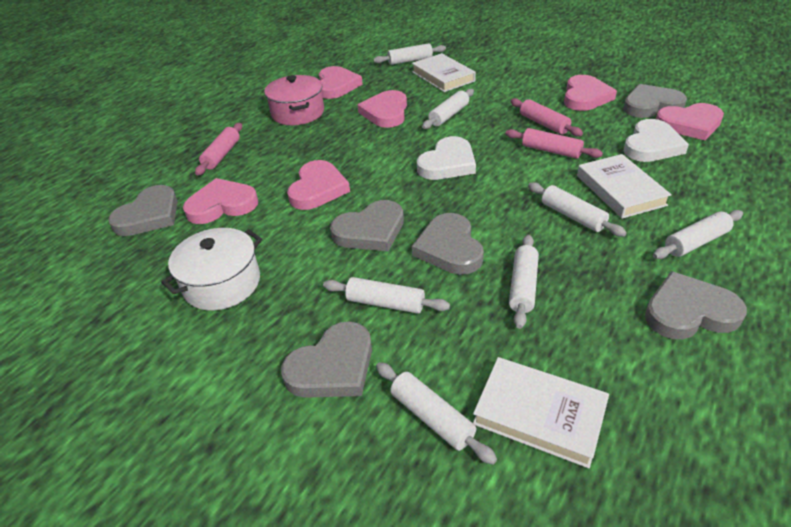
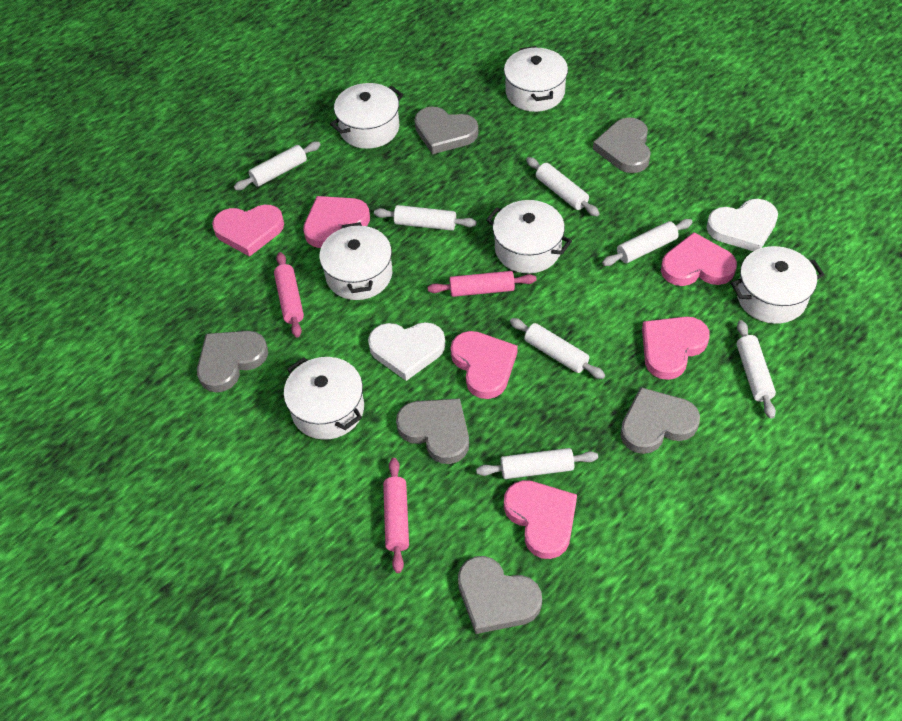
pink pot: [264,75,324,125] = 1 -> none = 0
white book: [412,53,476,92] [473,357,609,468] [577,154,672,219] = 3 -> none = 0
white pot: [161,228,262,311] = 1 -> [284,357,364,440] [319,222,392,300] [330,83,403,149] [486,200,572,273] [504,46,568,112] [731,246,824,324] = 6

